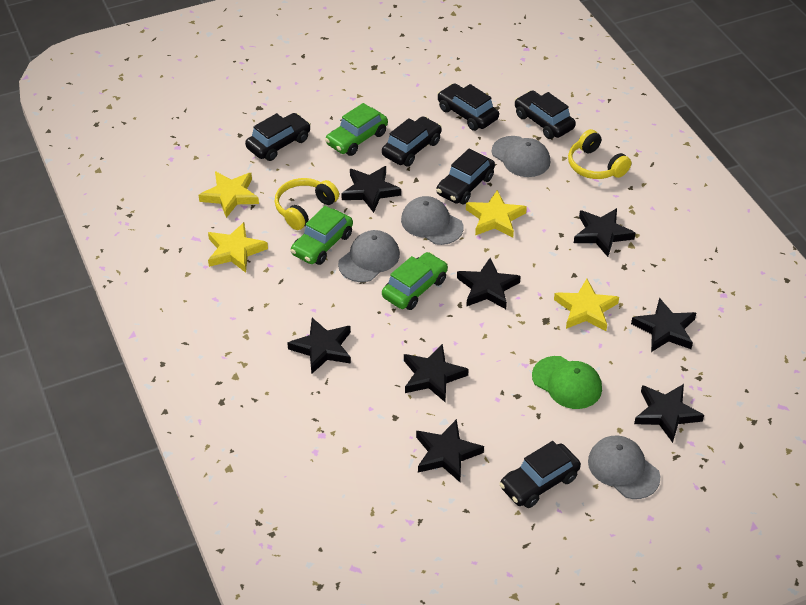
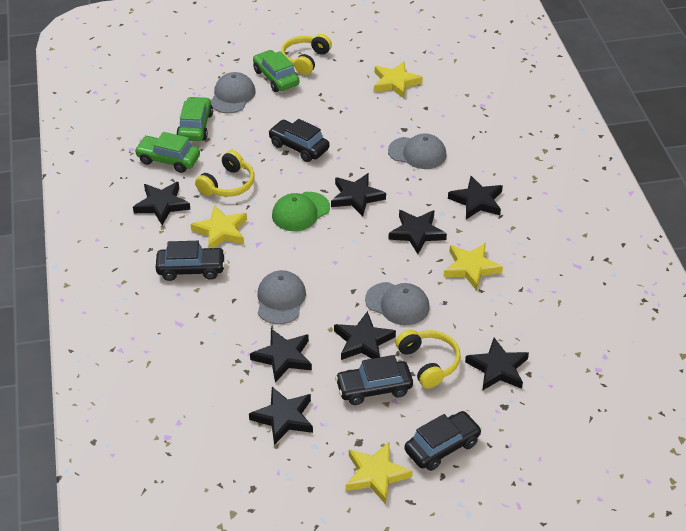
black car: [245,113,311,161] [382,116,442,166] [436,148,495,204] [437,83,499,131] [499,441,581,508] [514,91,576,139] = 6 -> [156,241,226,281] [268,119,330,162] [335,355,413,405] [405,411,482,471] = 4
yellow headphones: [274,178,339,230] [568,129,631,179] = 2 -> [195,150,254,197] [281,34,332,75] [395,329,461,389] = 3

